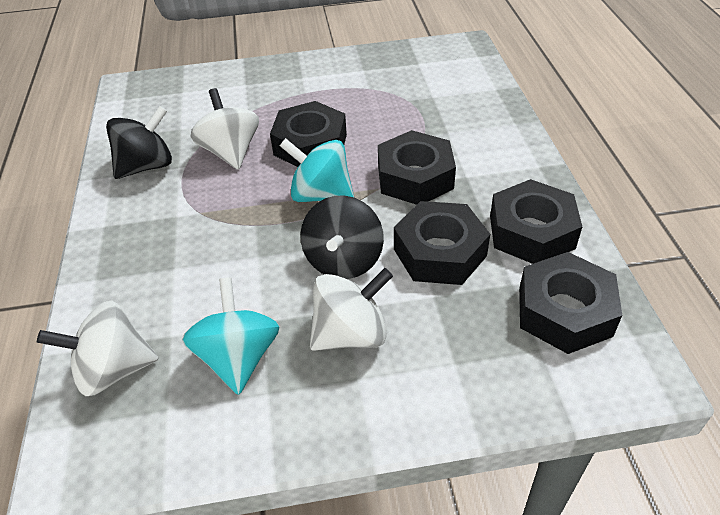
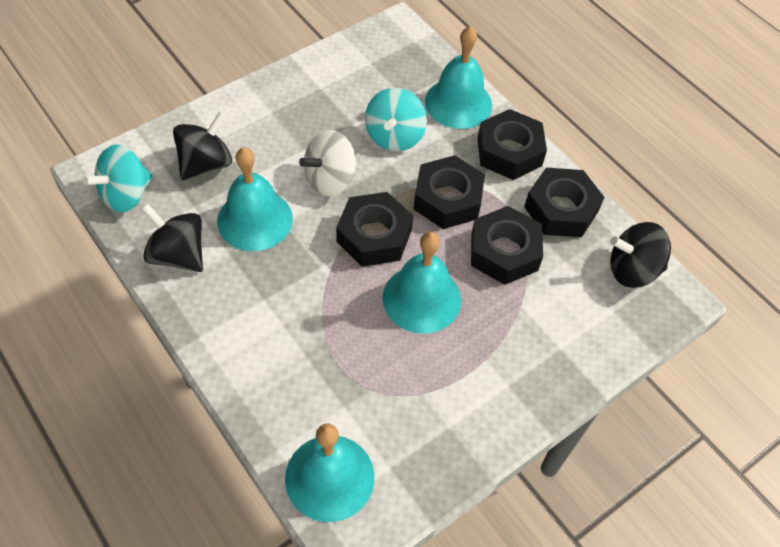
black spinning top: [106,106,172,179] [300,195,384,279] = 2 -> [141,204,203,272] [173,111,232,180] [610,222,671,288] = 3
turquoise bell: none = 0 -> [217,148,293,251] [285,423,374,522] [383,232,461,334] [425,26,492,129] = 4
white spinning top: [37,300,159,396] [190,88,259,170] [310,268,393,351] = 3 -> [299,130,357,196] = 1

